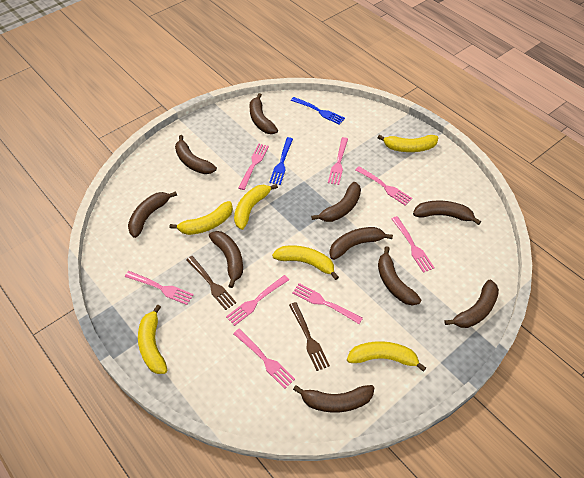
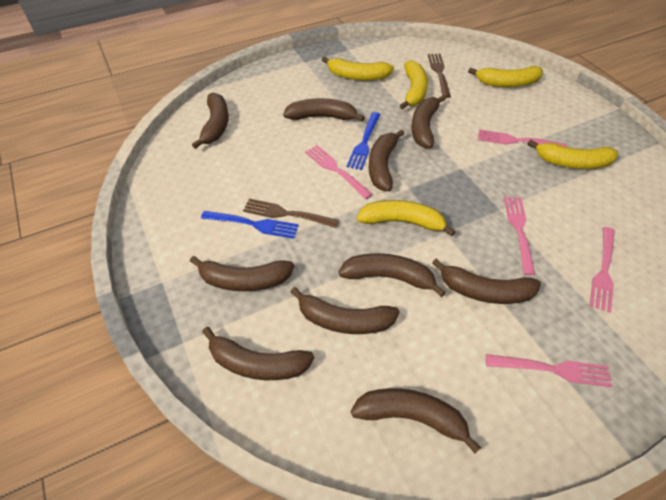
pink fork: [125,271,194,305] [226,275,289,326] [233,329,295,389] [238,143,269,190] [292,283,363,324] [328,137,348,185] [355,166,412,205] [391,216,434,273] = 8 -> [305,145,373,199] [478,130,567,147] [486,354,613,387] [504,196,535,275] [590,227,615,313] = 5
yellow banana: [138,304,167,374] [170,201,233,235] [234,184,278,230] [272,245,339,280] [347,341,426,372] [378,135,439,152] = 6 -> [322,56,394,80] [357,200,456,236] [400,60,428,109] [468,66,543,87] [527,140,618,169] = 5

